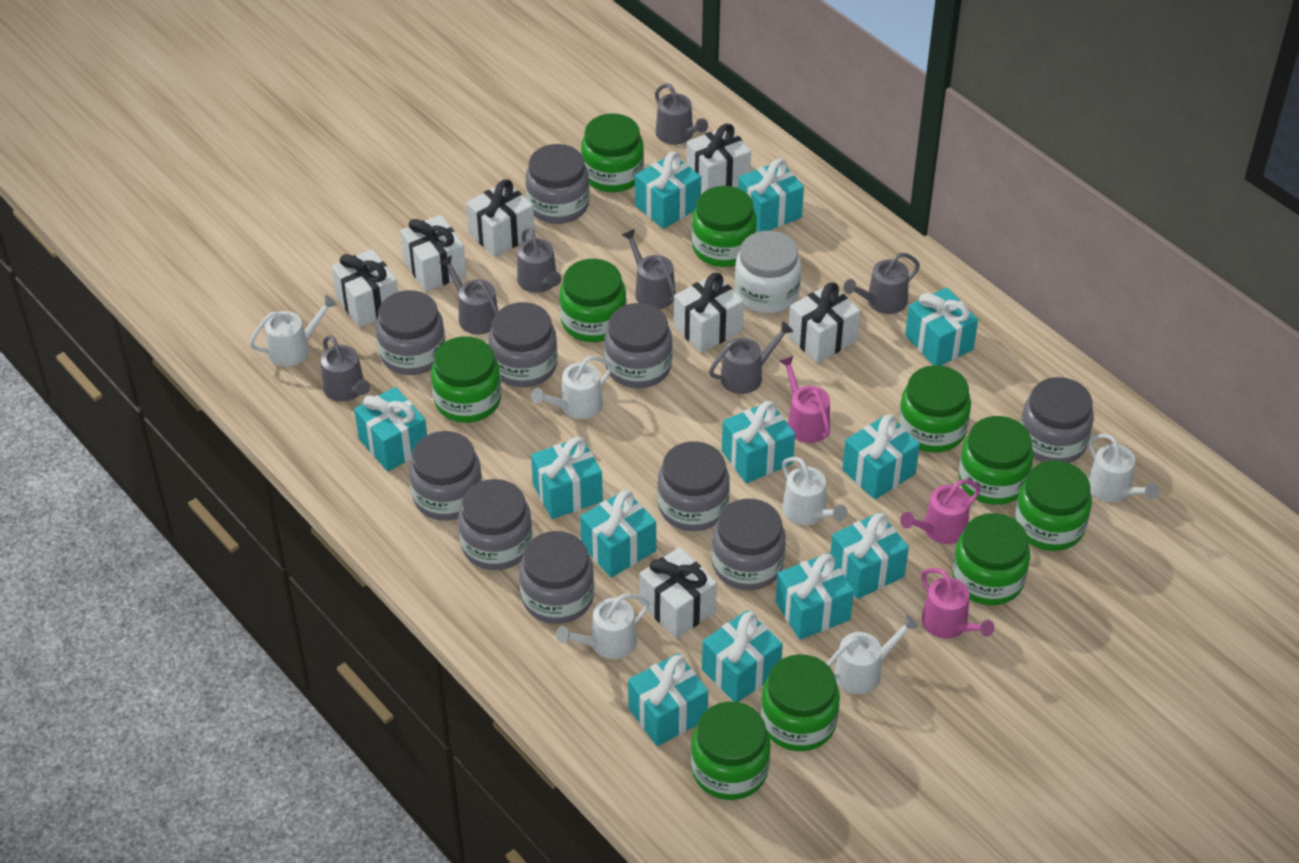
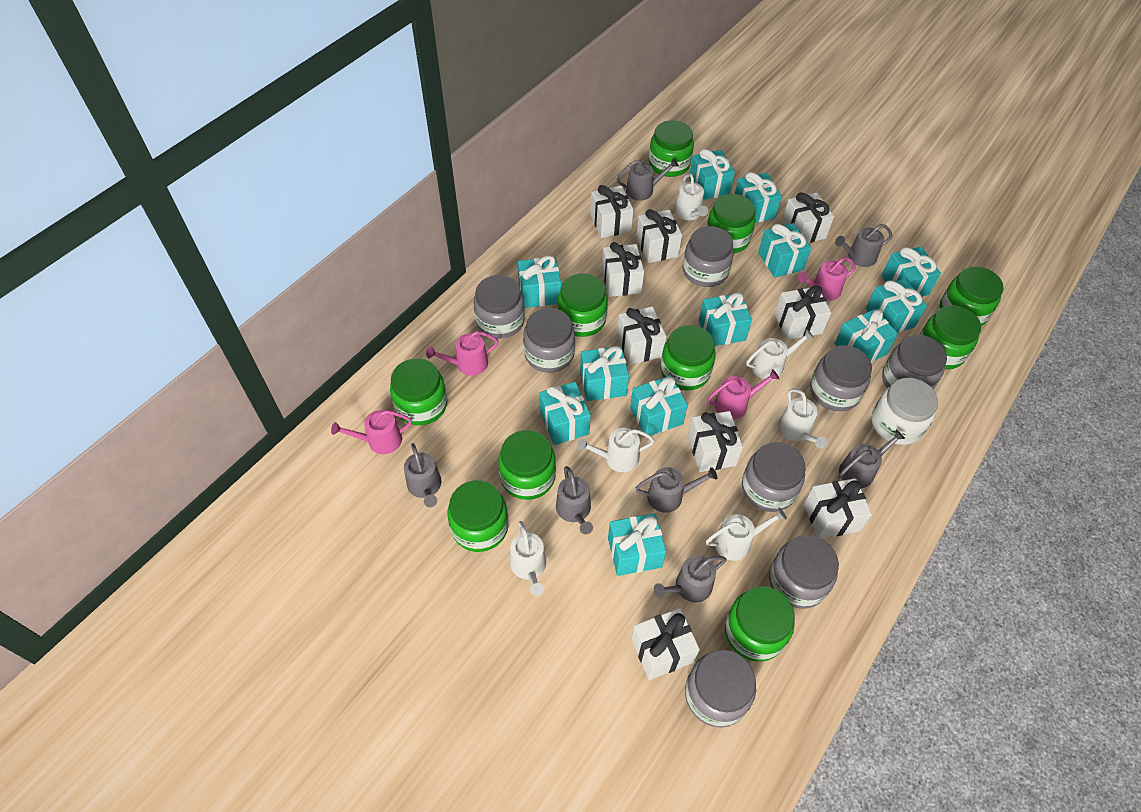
grey jar: [376,290,445,375] [409,431,482,520] [458,479,532,570] [489,302,558,387] [519,531,594,624] [525,144,590,224] [604,303,673,388] [657,441,730,531] [711,499,786,590] [1021,377,1094,463] = 10 -> [474,275,525,338] [523,308,575,373] [683,226,734,287] [685,650,756,728] [742,442,805,512] [769,535,839,609] [810,345,872,411] [882,335,947,389] = 8
pink watering can: [780,356,830,443] [900,479,980,544] [921,568,994,638] = 3 -> [331,410,412,454] [426,331,498,376] [707,369,779,419] [798,257,856,301] = 4
white gift: [331,249,398,327] [400,215,466,292] [466,179,535,257] [639,547,717,638] [674,273,744,353] [686,124,751,192] [788,283,860,363] = 7 -> [590,185,634,238] [602,242,644,297] [617,306,666,365] [631,608,700,680] [636,209,682,263] [688,411,743,472] [775,286,831,340] [782,192,834,243] [804,478,872,539] = 9

